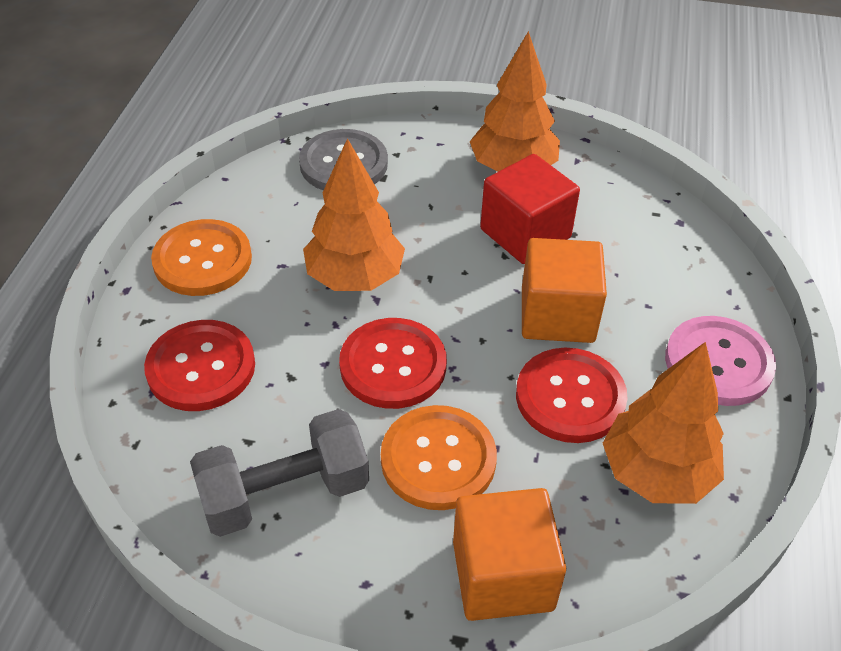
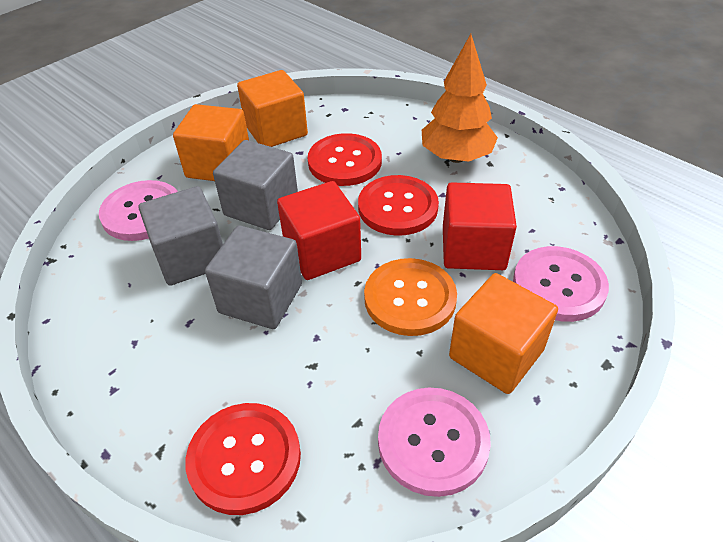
grey button: [299,129,388,190] = 1 -> none = 0
grey cube: none = 0 -> [139,186,223,286] [205,226,302,329] [213,140,298,230] = 3
grey dumbbell: [190,409,369,537] = 1 -> none = 0
orange button: [151,219,252,296] [381,405,497,510] = 2 -> [364,258,457,336] = 1
orange cube: [453,488,566,621] [522,238,607,343] = 2 -> [173,104,249,181] [237,70,308,147] [449,273,558,394] = 3
orange tree: [303,138,405,291] [470,31,560,172] [603,342,724,504] = 3 -> [422,34,498,163] = 1
pink button: [665,316,776,406] = 1 -> [99,180,178,241] [378,388,491,497] [513,246,609,322] = 3
red cube: [480,154,580,264] = 1 -> [277,181,361,280] [443,182,517,270] = 2

